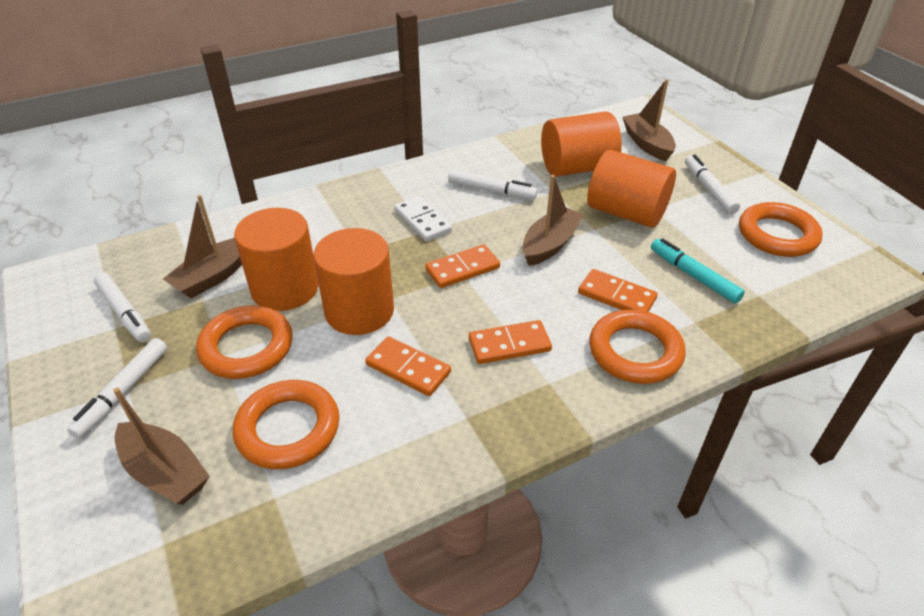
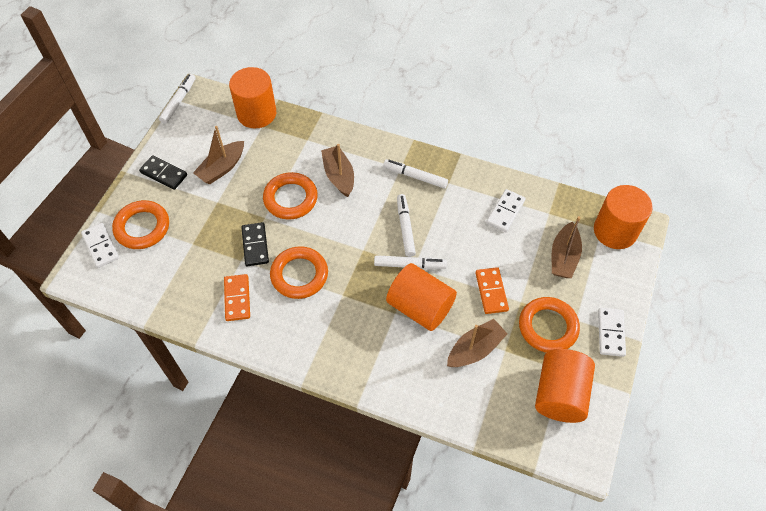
black domino: none = 0 -> [139,155,187,190] [241,222,269,266] = 2
orange domino: [365,336,451,396] [425,244,500,288] [469,320,552,364] [578,269,658,312] = 4 -> [224,274,250,321] [476,267,509,314] = 2
turquoise marker: [651,238,745,303] = 1 -> none = 0
white domino: [394,196,452,241] = 1 -> [81,223,119,268] [486,189,526,232] [598,308,626,357] = 3

